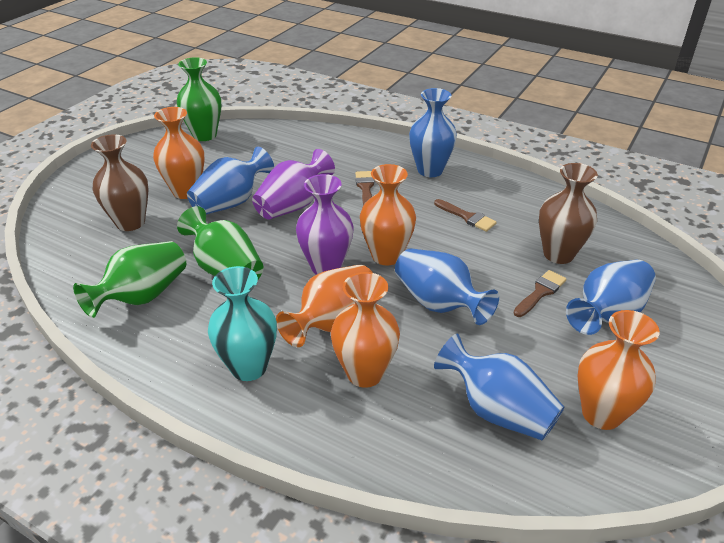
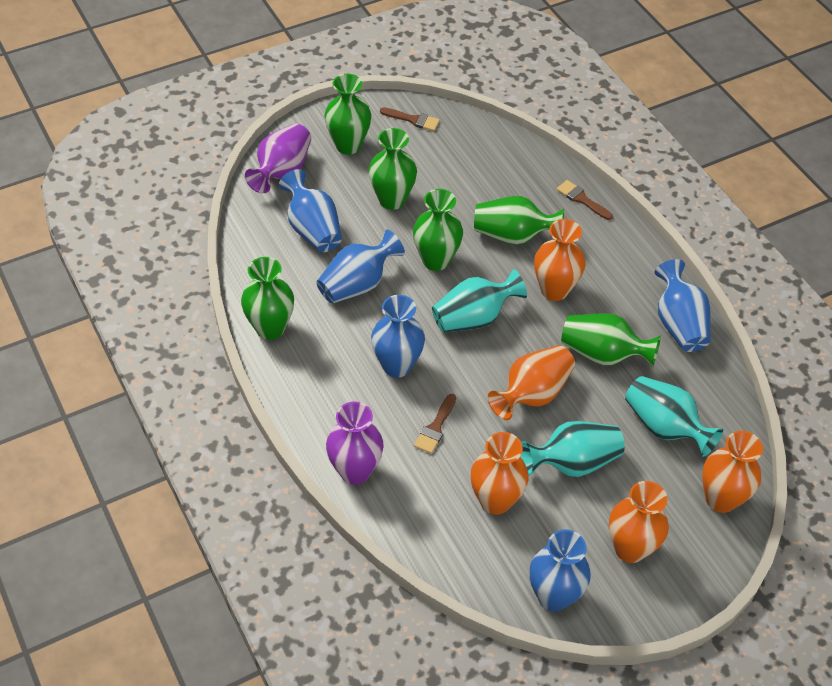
brown vase: [91,134,148,231] [539,163,598,264] = 2 -> none = 0
green vase: [73,241,186,318] [177,57,221,141] [177,206,264,279] = 3 -> [241,257,294,340] [324,74,371,155] [369,128,417,210] [413,189,463,271] [474,196,564,245] [561,313,661,367] = 6
turquoise vase: [208,266,277,381] = 1 -> [432,269,527,333] [520,421,625,477] [625,376,723,457] = 3

